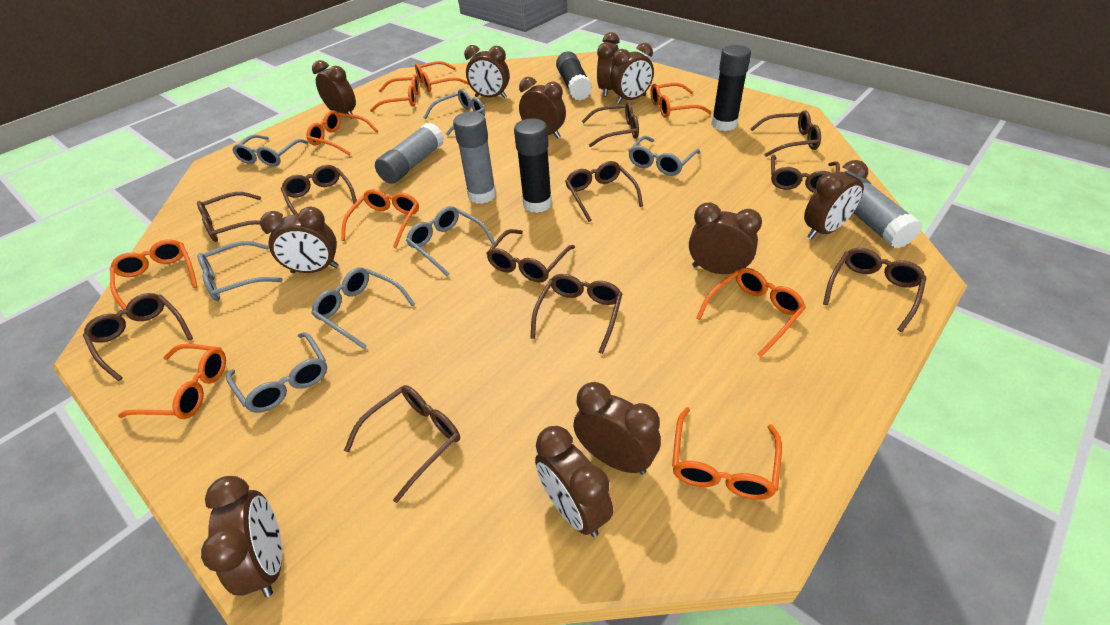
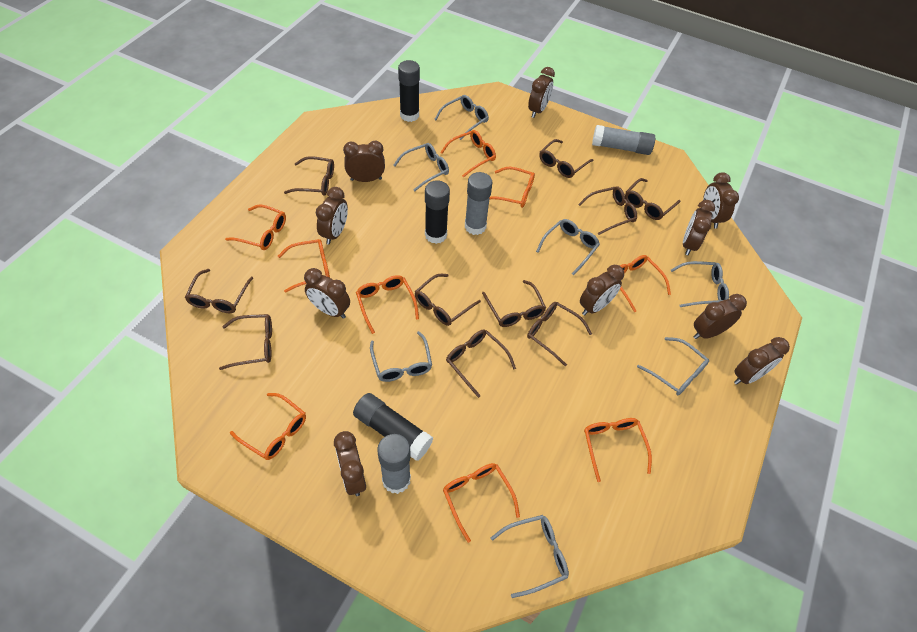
brown clock: [201,476,282,597] [260,207,339,273] [312,60,356,119] [464,45,510,98] [519,77,566,139] [535,426,613,537] [573,382,661,475] [597,32,620,96] [610,43,654,104] [689,202,762,274] [804,160,868,239] = 11 -> [304,268,350,319] [316,187,348,245] [334,431,366,496] [343,141,385,182] [528,67,555,118] [580,265,624,315] [683,200,715,255] [694,294,747,339] [703,172,739,229] [734,337,790,385] = 10
brown glasses: [83,293,193,381] [197,192,261,242] [281,165,357,215] [344,385,460,503] [486,229,575,282] [530,274,622,354] [565,161,643,222] [582,102,639,147] [750,111,821,157] [771,155,840,193] [823,248,926,332] = 11 -> [185,269,253,313] [219,314,272,370] [284,156,334,196] [415,274,481,326] [446,330,516,398] [482,280,546,327] [527,302,592,366] [539,139,594,178] [578,186,637,235] [625,178,681,220] = 10

